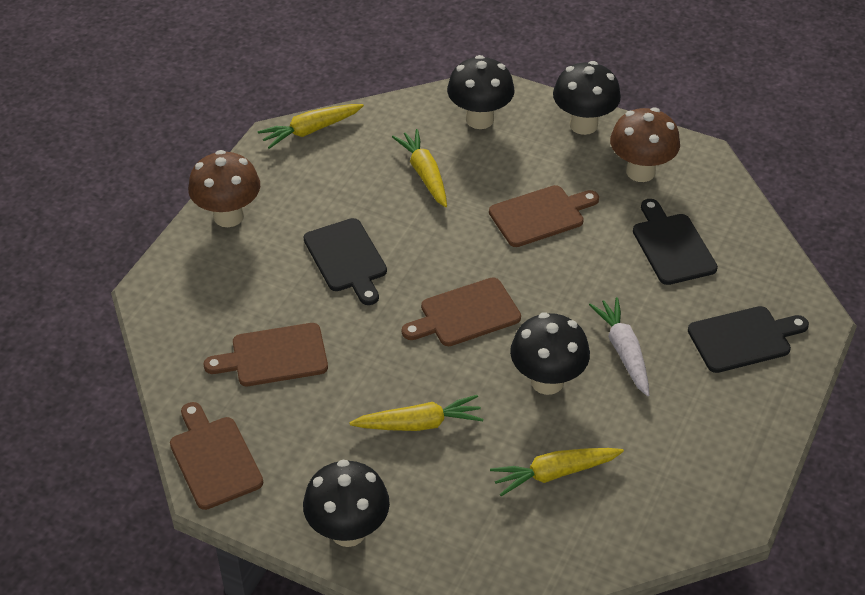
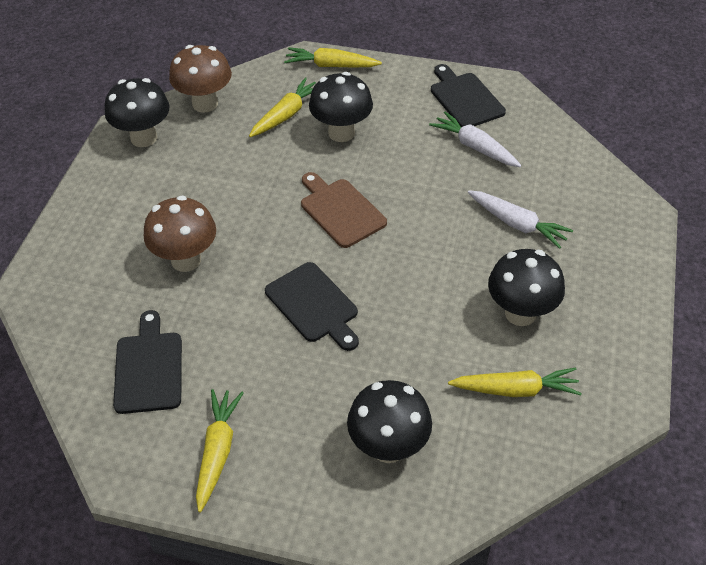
brown cutting board: [170,402,263,510] [203,323,328,386] [402,277,521,346] [489,185,599,247] = 4 -> [301,172,387,248] = 1
white carrot: [589,297,649,396] = 1 -> [429,112,521,167] [468,190,573,249] = 2

